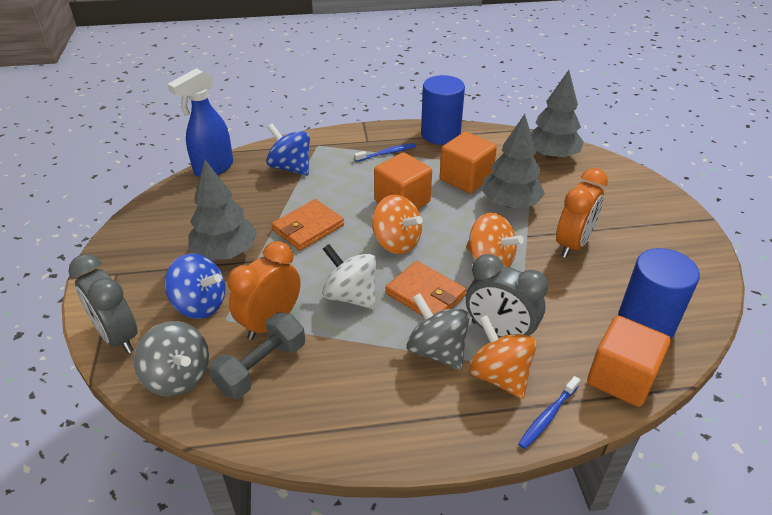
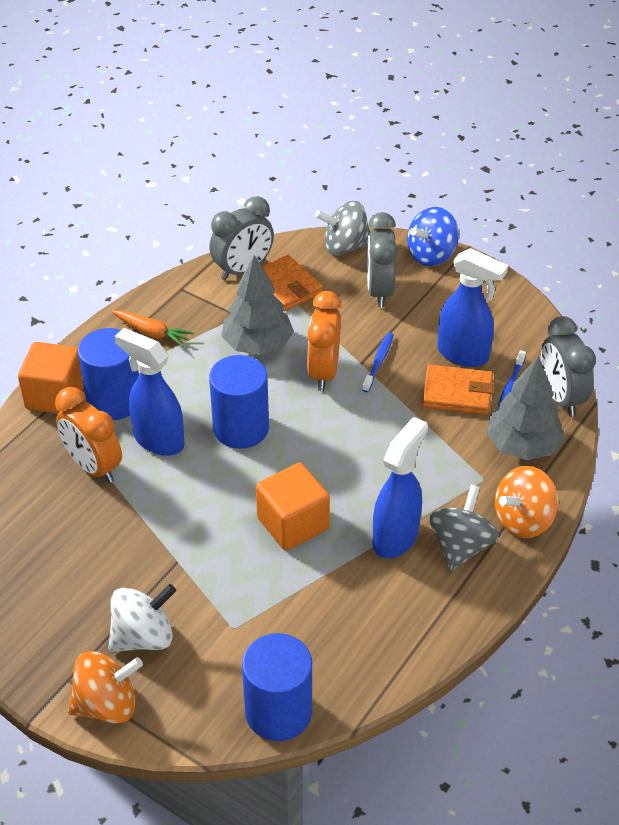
blue cylinder: [421,75,465,145] [618,248,700,338] = 2 -> [78,328,139,420] [209,355,269,449] [242,633,312,741] = 3
blue spinning top: [165,253,225,319] [266,124,310,176] = 2 -> [407,207,459,266] = 1
blue spray bottle: [168,68,233,177] = 1 -> [115,328,185,456] [373,416,428,559] [437,248,508,367] = 3
grey clock: [68,254,138,353] [466,254,548,338] = 2 -> [209,196,274,280] [367,212,398,307] [541,316,596,417] = 3
grey dumbbell: [209,313,305,399] = 1 -> none = 0
grey tree: [188,160,258,260] [481,114,545,208] [531,70,584,159] = 3 -> [221,255,294,355] [486,356,565,460] = 2
orange carrot: none = 0 -> [112,310,194,347] = 1
orange cube: [374,152,432,209] [440,132,497,194] [587,316,671,407] = 3 -> [18,342,84,413] [256,463,330,551] = 2
orange spinning top: [372,195,423,254] [466,212,524,267] [468,315,537,399] = 3 -> [68,651,143,724] [495,466,558,538] = 2

